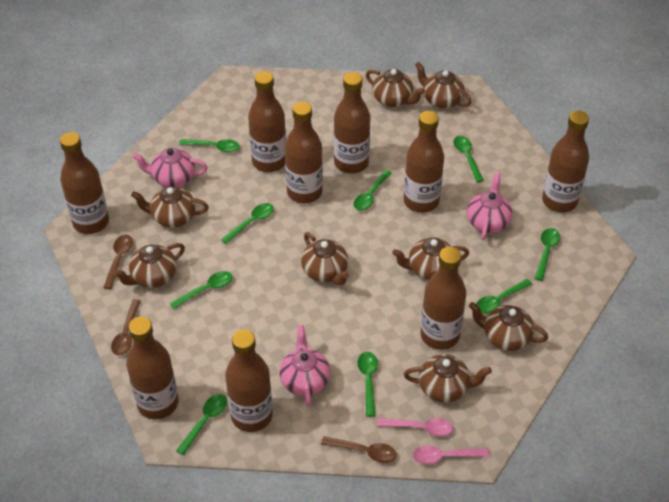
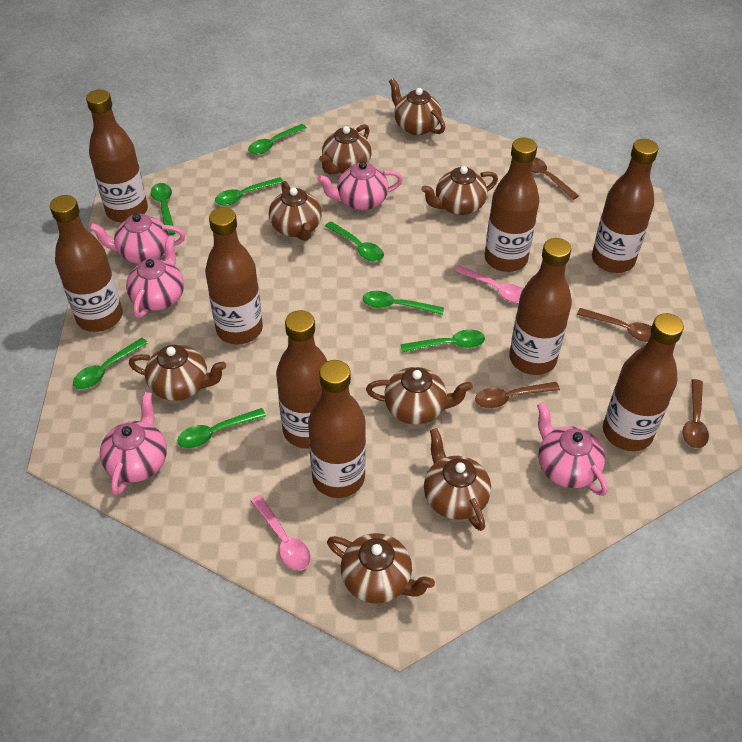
brown spoon: [103,234,133,289] [111,299,141,355] [321,436,397,463] = 3 -> [475,382,560,408] [532,157,579,200] [577,308,652,342] [682,379,709,449] = 4
green spoon: [169,271,233,309] [176,394,227,455] [179,139,240,152] [221,203,274,244] [353,170,392,211] [357,352,378,417] [453,136,484,182] [476,279,532,314] [534,228,560,281] = 9 -> [73,338,148,389] [151,183,176,236] [177,408,266,448] [215,177,283,206] [248,124,307,154] [325,221,384,262] [363,291,444,315] [401,329,485,352] = 8
pink teapot: [132,148,208,187] [279,325,330,407] [467,173,512,240] = 3 -> [89,214,185,264] [100,392,167,496] [126,236,184,318] [317,161,403,211] [537,402,608,496] = 5

